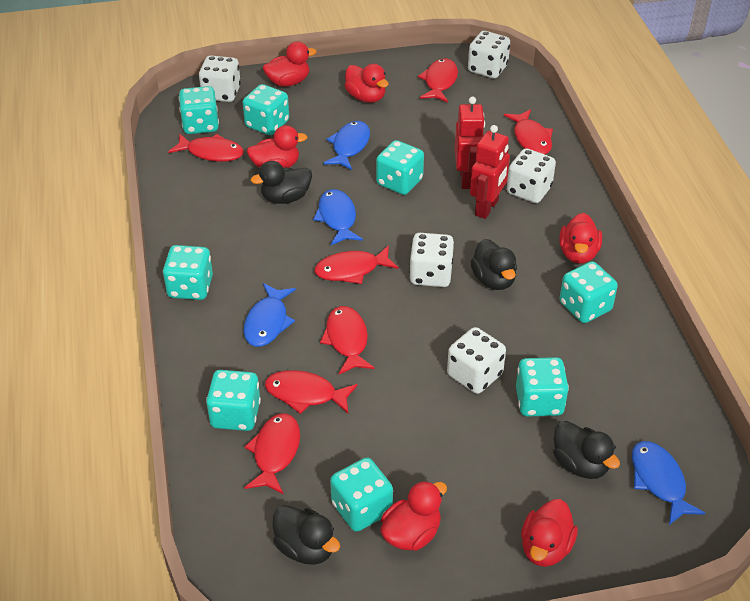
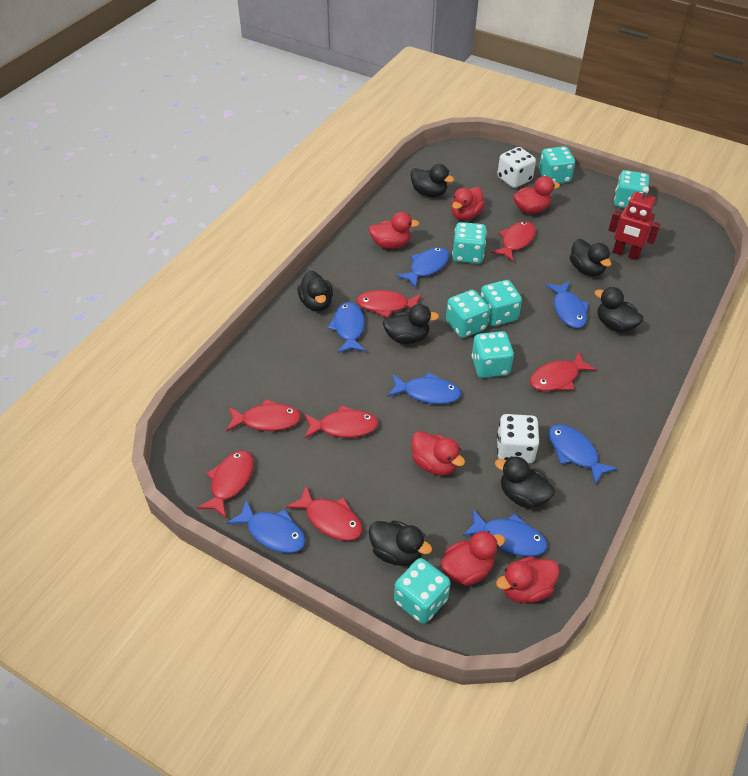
black duck: [251,161,312,204] [272,505,340,565] [470,239,517,290] [553,421,620,479] = 4 -> [298,271,333,311] [369,520,432,566] [383,304,439,344] [410,164,454,197] [495,456,555,509] [570,239,611,276] [594,287,644,332] = 7
blue fish: [244,283,296,347] [313,189,363,245] [323,121,370,170] [632,441,705,525] = 4 -> [227,499,306,553] [327,302,366,353] [388,372,461,404] [396,247,450,288] [463,509,547,557] [545,281,589,328] [549,424,618,485] = 7
red robot: [454,97,485,189] [470,125,510,219] = 2 -> [608,186,661,260] = 1
turquoise dice: [163,245,213,300] [179,86,219,134] [206,370,261,431] [243,84,289,135] [330,458,393,532] [376,140,424,195] [516,357,569,417] [560,261,618,323] = 8 -> [394,558,451,624] [446,290,490,338] [452,222,487,264] [472,331,514,378] [480,280,522,326] [539,146,575,184] [614,170,649,208] = 7
white dice: [199,55,241,102] [409,233,454,287] [447,327,506,394] [468,31,510,78] [507,148,556,203] = 5 -> [497,147,536,188] [497,414,540,463] = 2

